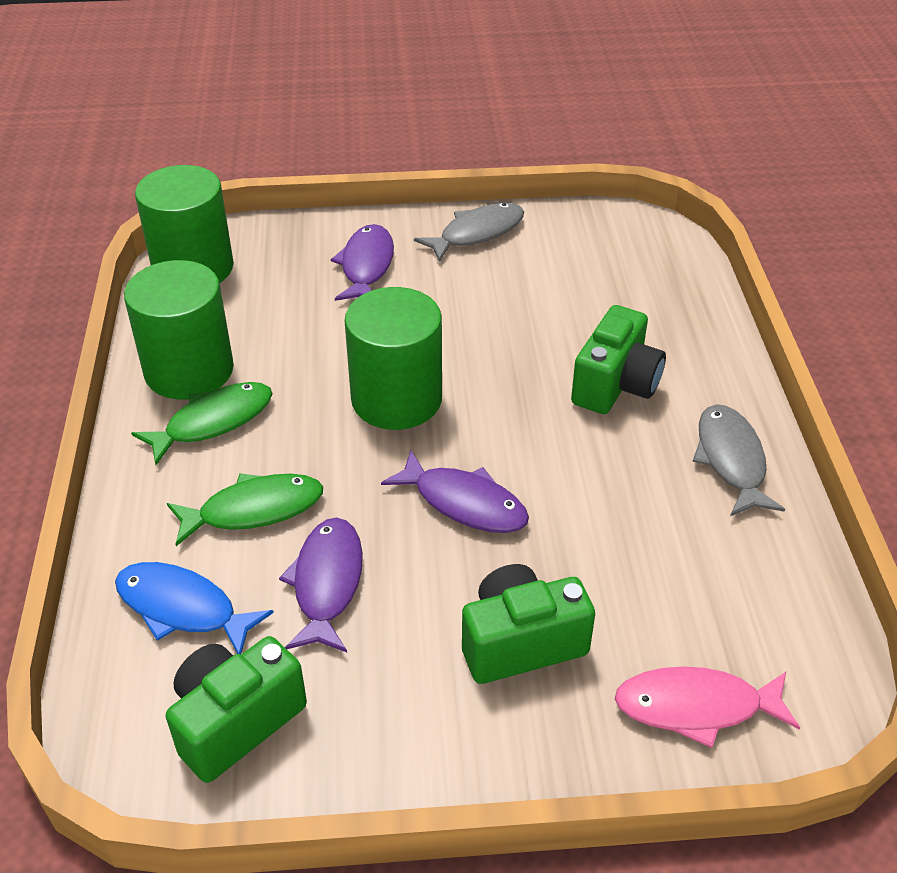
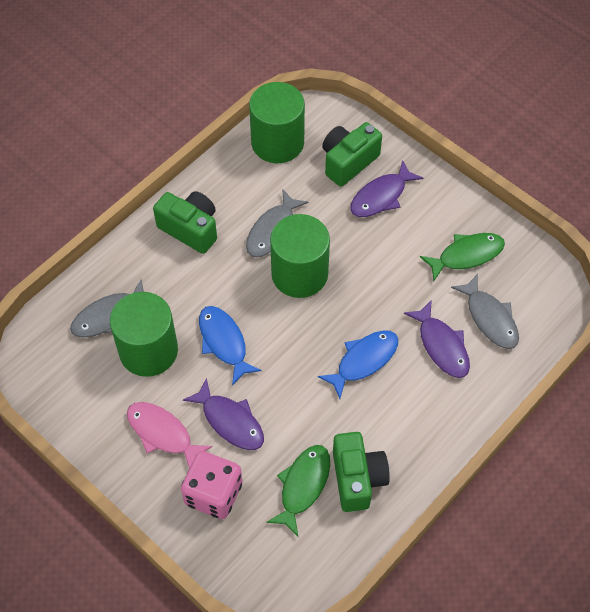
blue fish: [115,562,274,655] = 1 -> [199,306,262,385] [318,330,398,399] = 2
grey fish: [414,203,524,262] [692,404,785,516] = 2 -> [70,280,144,338] [246,189,309,257] [451,274,519,349] = 3
pink dice: none = 0 -> [181,451,242,519] = 1

